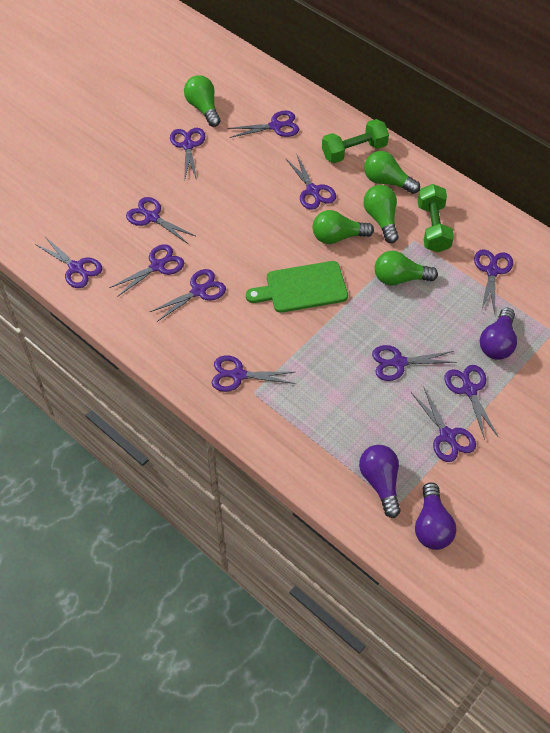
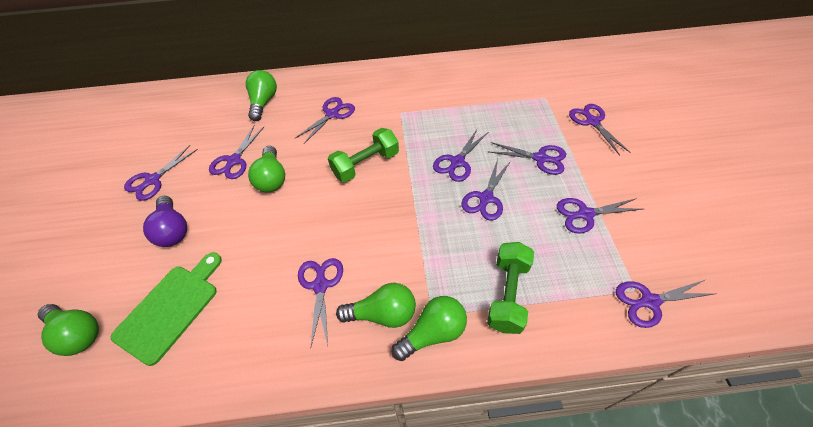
purple light bulb: [359,445,401,518] [415,482,456,550] [480,308,517,360] = 3 -> [143,196,187,247] = 1
purple scissors: [35,237,102,288] [109,244,184,297] [126,197,195,244] [150,269,226,322] [170,128,205,181] [212,355,295,392] [227,111,299,138] [286,155,336,210] [372,345,457,381] [411,386,476,462] [445,365,498,440] [474,249,513,314] = 12 -> [124,145,198,201] [209,125,264,179] [295,97,355,144] [298,258,343,349] [433,128,487,182] [462,159,511,221] [489,142,566,175] [557,198,642,234] [569,104,630,156] [616,280,717,328] = 10

